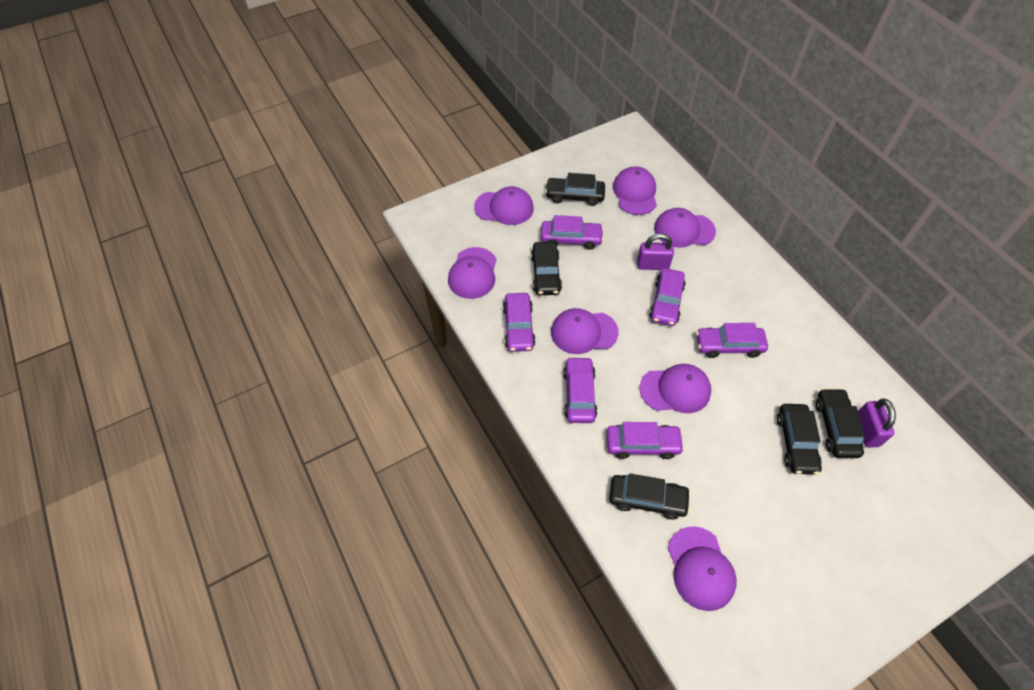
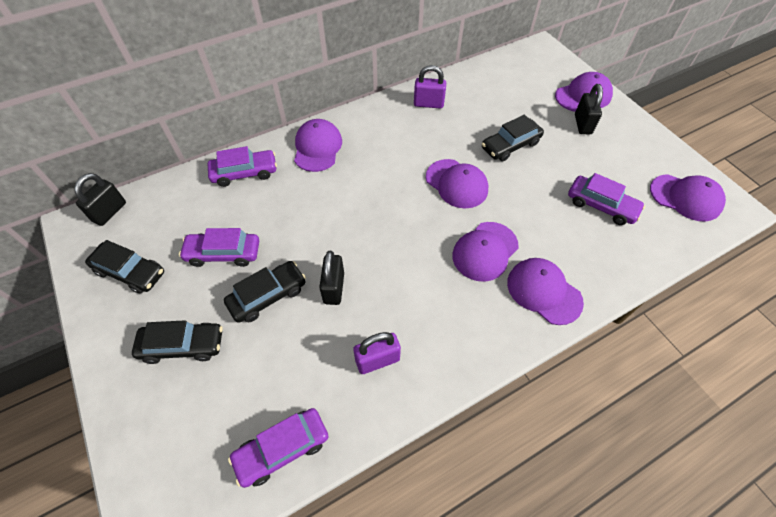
black car: [531,242,562,295] [545,173,605,206] [609,473,691,520] [777,404,822,475] [815,388,865,458] = 5 -> [85,240,164,294] [132,320,223,364] [224,261,306,323] [482,115,544,161] = 4
black padlock: none = 0 -> [74,173,126,226] [319,251,344,305] [575,84,603,135] = 3
purple cap: [448,247,497,299] [474,186,534,225] [551,308,618,354] [613,166,657,215] [640,364,711,413] [654,208,716,248] [668,526,736,611] = 7 -> [294,119,342,172] [426,159,488,208] [452,222,519,282] [507,258,584,325] [555,72,613,112] [650,174,726,222] = 6
purple car: [503,293,536,352] [541,215,604,250] [563,357,598,423] [606,422,684,459] [649,268,686,326] [696,323,768,358] = 6 -> [179,228,259,267] [208,146,277,187] [228,408,329,488] [568,173,645,225] = 4

